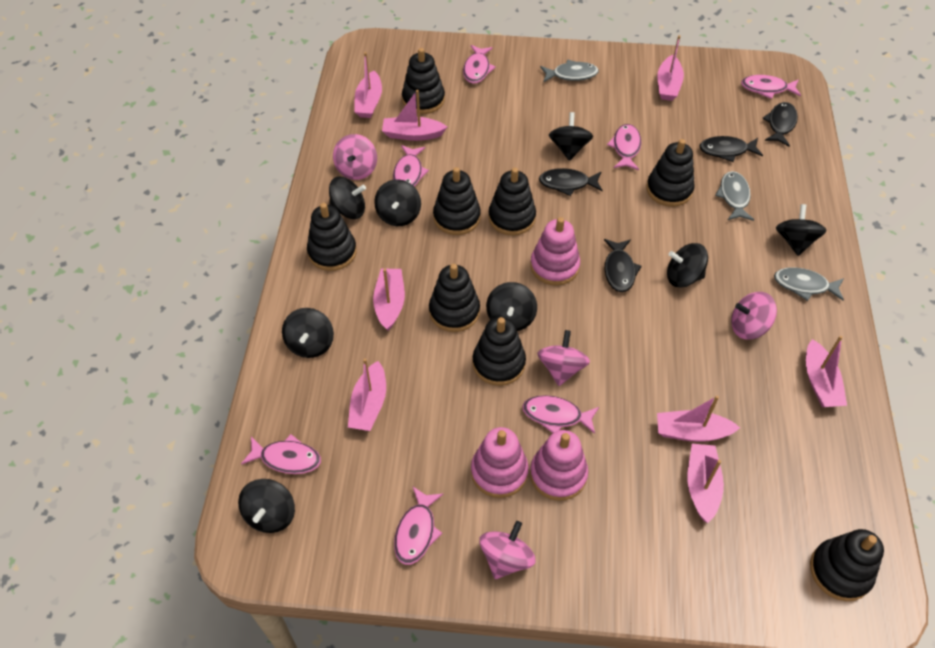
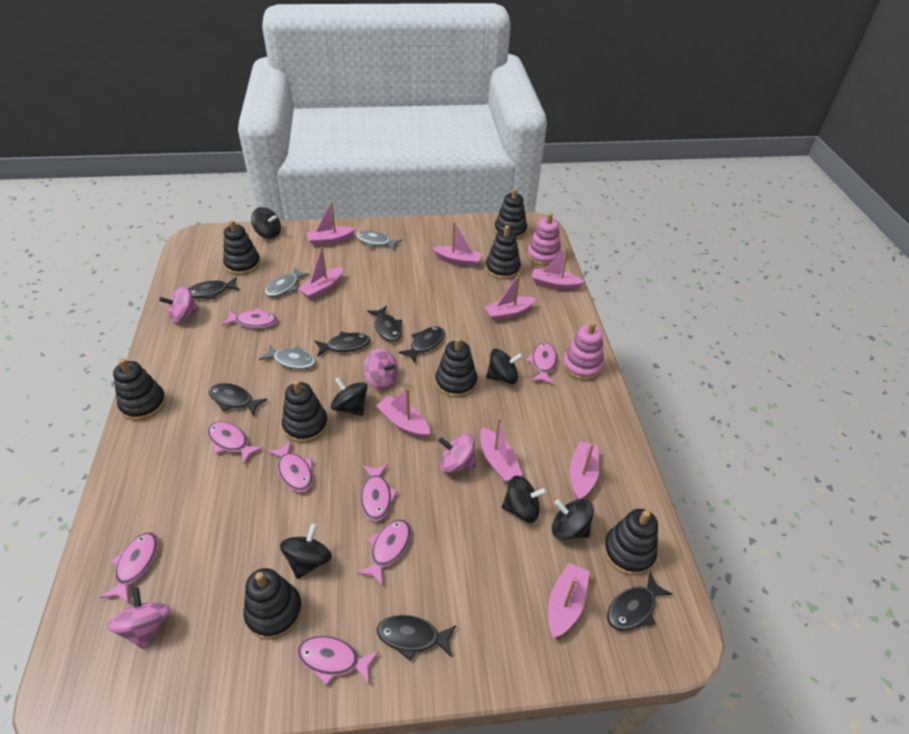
black fish: [539,168,603,196] [604,239,642,292] [699,136,763,162] [762,102,798,146] = 4 -> [189,277,240,299] [209,383,268,416] [315,332,370,357] [367,306,402,342] [377,615,456,661] [398,326,445,363] [607,572,672,631] = 7
black spinning top: [238,479,295,533] [282,308,334,358] [329,176,366,219] [374,179,421,226] [486,282,537,331] [549,112,593,161] [667,243,708,288] [776,204,827,256] = 8 -> [251,207,281,239] [280,524,332,579] [331,377,368,416] [486,349,523,384] [502,476,547,523] [552,499,594,540] = 6
pink boat: [348,358,386,431] [355,52,382,118] [373,269,405,331] [382,90,447,141] [657,35,684,101] [657,396,740,442] [687,444,724,523] [806,336,847,407] = 8 -> [298,247,343,300] [306,201,356,246] [376,388,430,438] [432,222,482,267] [480,418,523,482] [484,273,536,321] [532,247,585,290] [548,563,590,638] [569,441,599,499] = 9
pink fish: [241,434,321,474] [393,145,429,187] [394,487,443,565] [463,45,496,84] [522,395,599,434] [607,124,641,170] [741,75,801,99] = 7 -> [100,532,158,603] [208,421,263,464] [222,308,278,328] [267,440,313,492] [297,636,379,685] [357,519,411,586] [361,464,398,522] [526,342,557,384] = 8
pink stacking toy: [471,427,529,498] [530,217,580,286] [530,430,588,501] = 3 -> [527,213,562,266] [562,322,604,381] = 2

